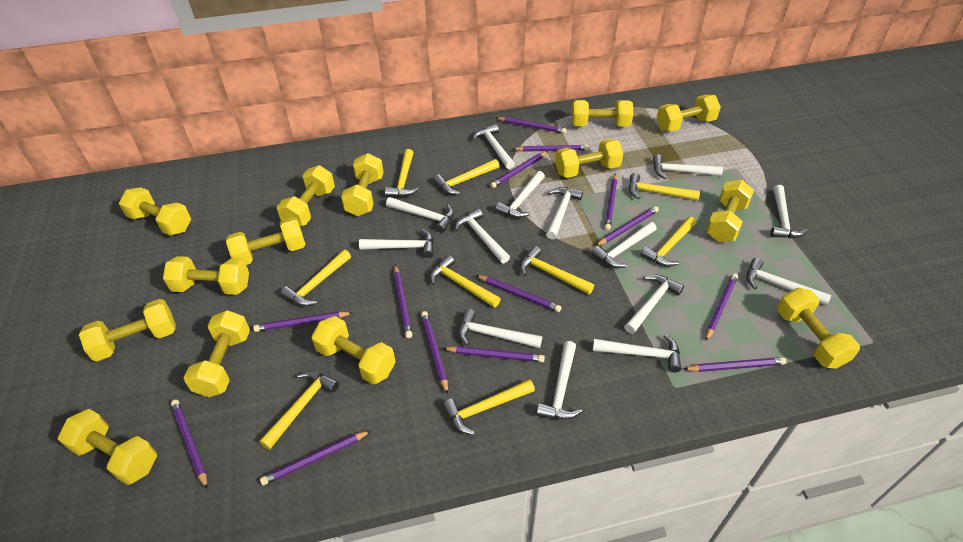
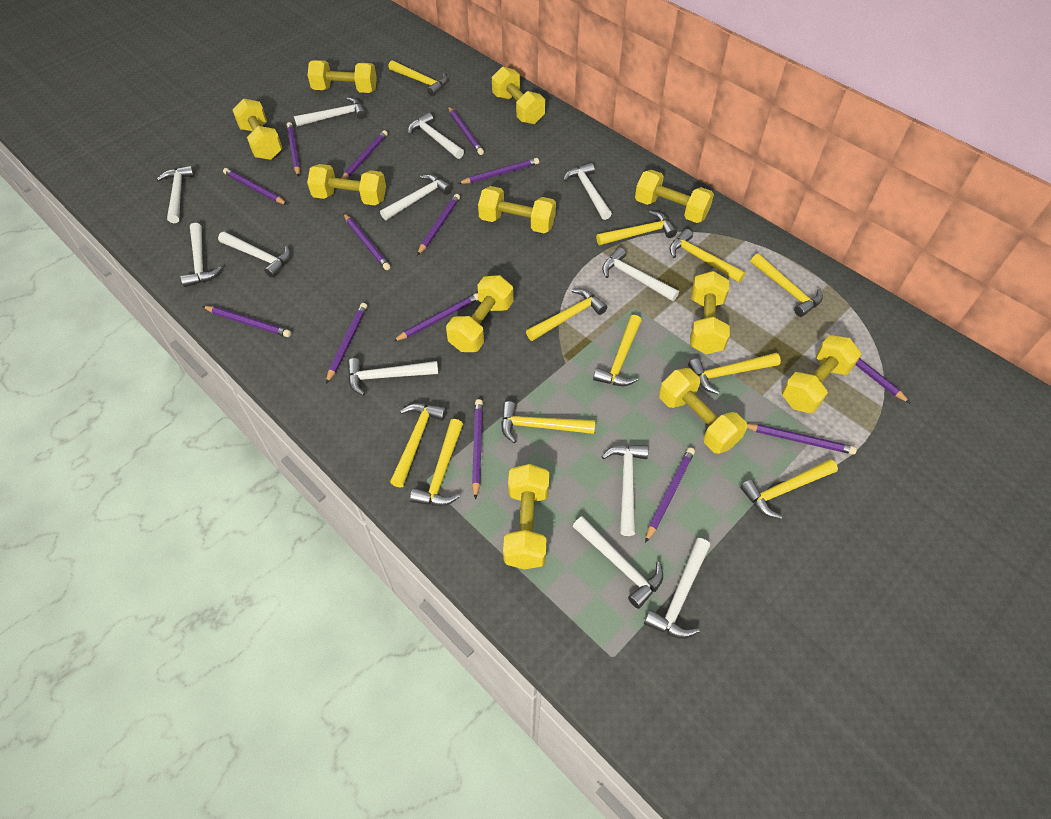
white hammer: [359,229,434,258] [386,197,454,233] [455,208,510,263] [459,309,542,348] [472,124,515,169] [495,171,545,218] [536,341,583,420] [546,187,583,240] [591,222,657,268] [593,334,681,372] [624,275,684,334] [653,154,723,179] [747,258,831,305] [770,185,808,238] = 14 -> [157,166,195,223] [181,223,222,287] [218,232,290,278] [294,97,366,126] [348,358,438,396] [380,174,452,220] [408,112,464,159] [563,163,612,220] [573,516,663,609] [601,445,648,536] [602,247,679,301] [644,538,710,639] = 12
yellow dumbbell: [58,409,157,485] [79,299,176,361] [119,187,191,236] [163,256,249,295] [184,310,250,397] [226,217,306,265] [277,165,335,226] [311,316,396,385] [341,153,384,216] [555,139,623,178] [571,100,633,127] [656,95,721,132] [706,180,754,242] [777,287,860,369] = 14 -> [232,98,283,160] [307,164,386,205] [308,60,377,93] [446,275,513,352] [478,186,556,233] [492,67,545,124] [503,464,549,570] [635,170,714,223] [659,368,747,454] [690,271,730,354] [782,335,862,413] = 11
yellow hammer: [259,371,339,450] [281,250,351,306] [385,149,419,197] [430,255,501,308] [433,159,499,195] [443,379,535,435] [520,246,594,294] [629,173,700,201] [641,216,697,267] = 9 -> [388,60,447,96] [390,403,447,488] [410,419,463,506] [501,401,595,443] [526,289,607,341] [593,315,642,386] [596,211,677,245] [669,229,746,283] [688,353,781,394] [740,459,838,519] [751,253,823,317] = 11

